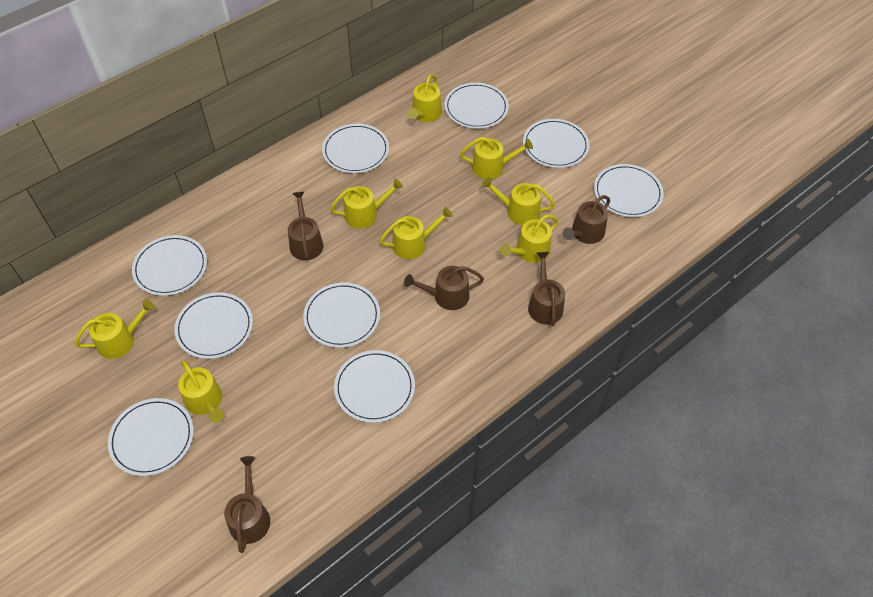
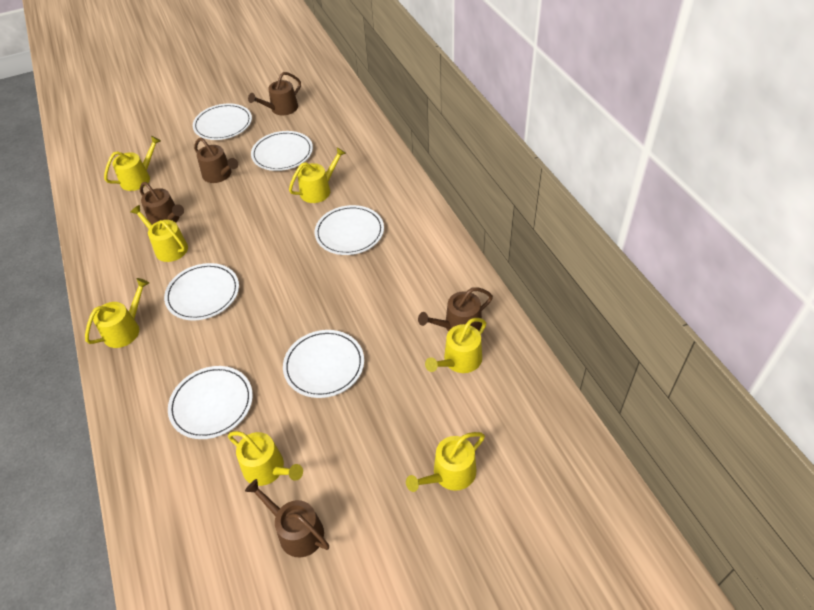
white plate: [108,398,194,476] [132,235,207,296] [174,292,253,359] [303,283,380,348] [322,124,389,173] [334,350,415,423] [444,83,509,129] [523,119,589,168] [594,164,664,217] = 9 -> [164,263,239,321] [168,366,253,439] [193,103,252,140] [251,131,313,171] [283,330,364,398] [315,205,384,255] = 6
yellow watering can: [75,299,155,359] [178,360,224,423] [330,179,403,229] [380,207,453,259] [408,74,442,122] [460,137,533,179] [482,177,555,225] [500,215,558,263] = 8 -> [85,278,149,348] [104,136,161,191] [130,205,188,262] [228,431,303,486] [289,147,346,203] [406,432,485,492] [425,318,486,373] = 7

